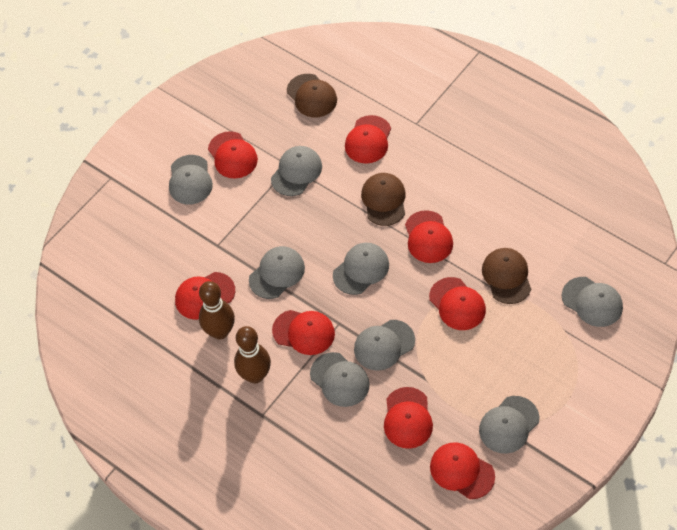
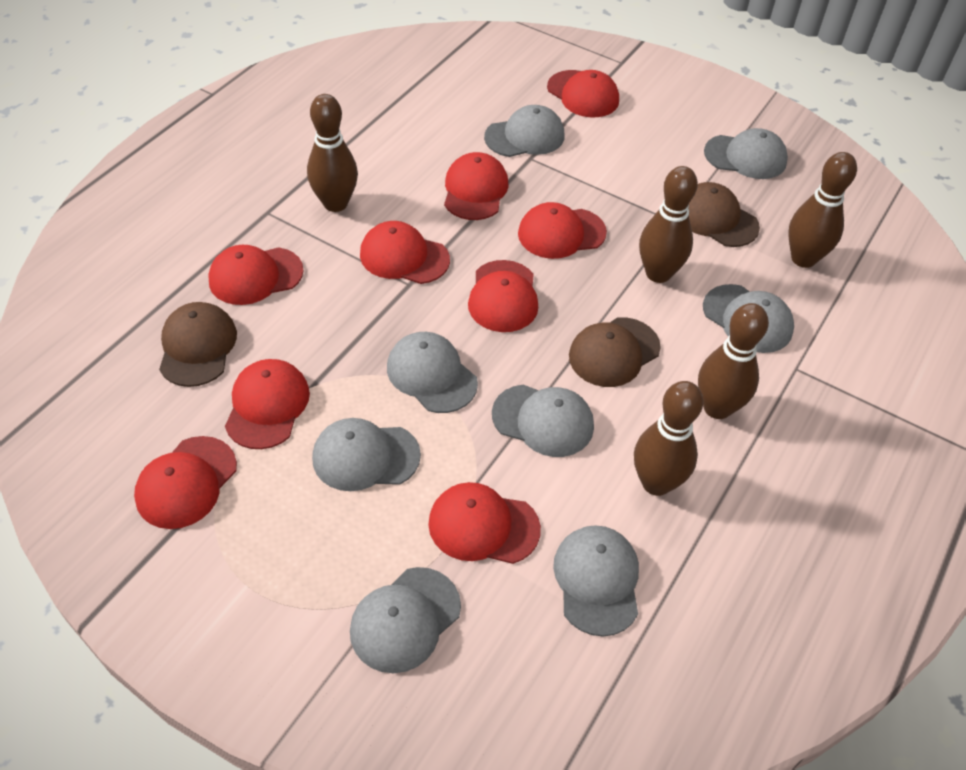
brown bowling pin: [199,281,235,339] [234,326,271,383] = 2 -> [307,94,358,212] [634,381,703,496] [639,166,698,283] [698,303,769,419] [788,152,857,268] = 5
red cap: [175,272,235,320] [208,131,258,179] [272,310,335,355] [345,115,391,164] [384,387,433,449] [405,210,453,263] [429,277,486,330] [430,442,495,499] = 8 -> [134,436,237,529] [208,245,304,305] [225,359,310,449] [360,221,450,284] [428,482,541,564] [444,152,508,220] [468,260,538,332] [518,202,607,259] [547,70,619,117] = 9

